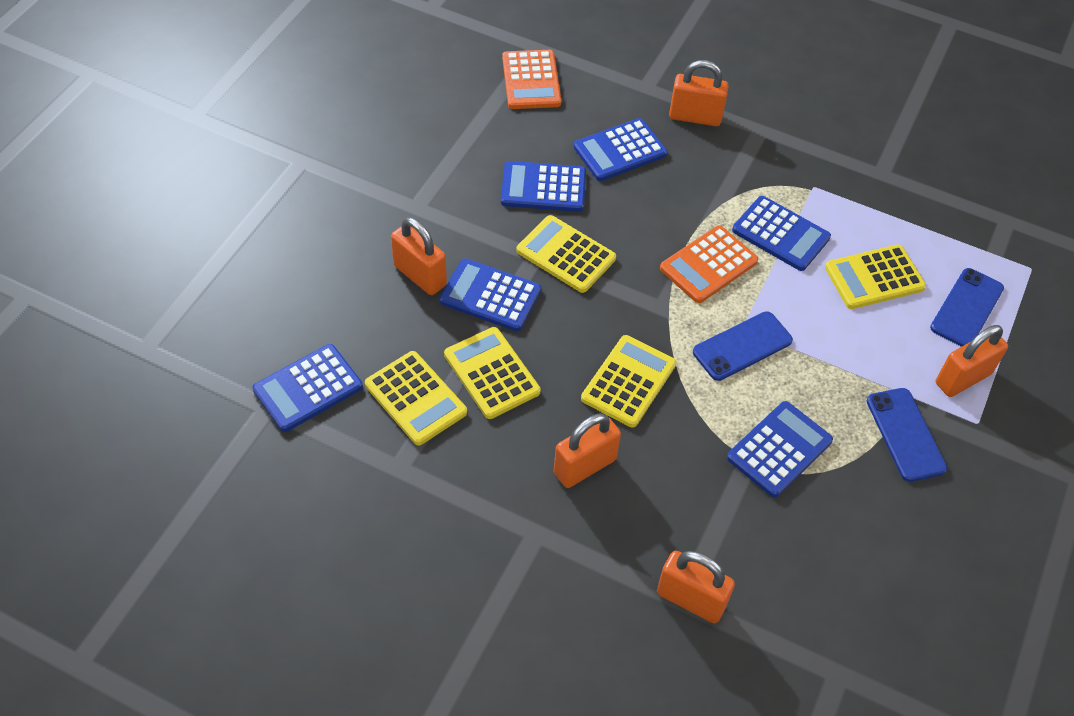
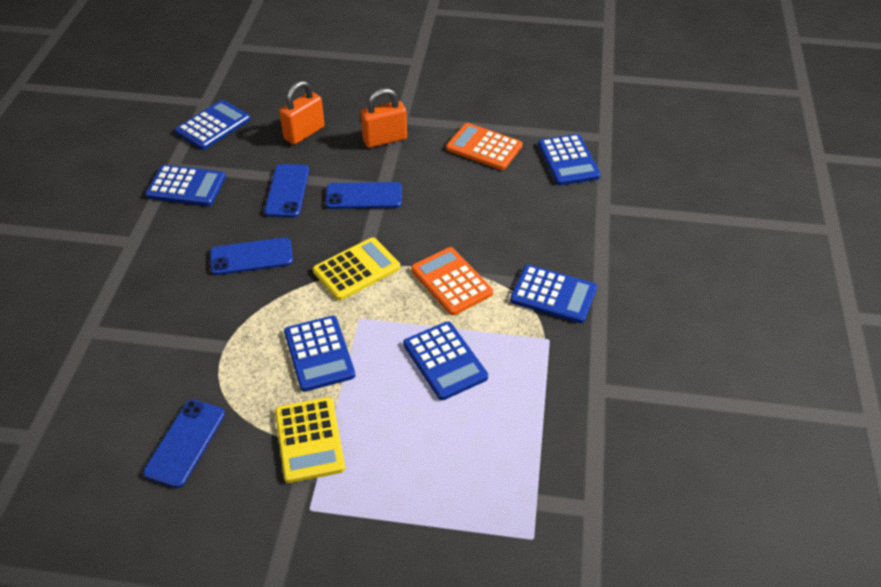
blue phone: [693,311,793,381] [867,388,947,482] [930,268,1004,347] = 3 -> [143,400,225,488] [210,237,293,275] [264,164,309,218] [325,182,402,209] = 4
orange padlock: [391,217,447,295] [554,413,621,488] [657,551,735,623] [669,60,729,126] [936,325,1008,397] = 5 -> [279,81,325,145] [360,88,407,148] = 2
yellow calculator: [365,351,467,446] [444,327,541,419] [516,215,616,293] [581,335,676,428] [825,244,926,309] = 5 -> [275,397,345,483] [313,237,400,300] = 2

